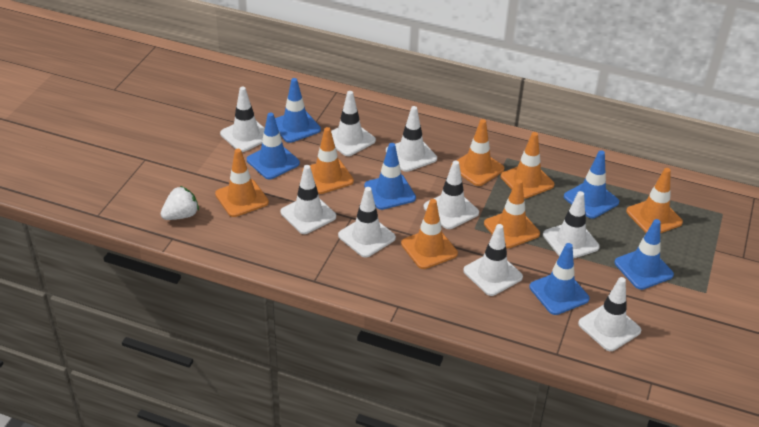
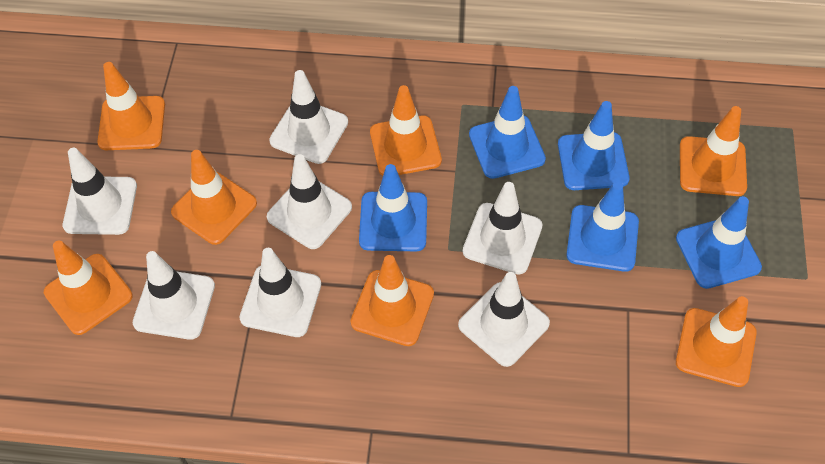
blue traffic cone: [247,112,300,179] [275,78,321,143] [364,143,416,210] [529,243,589,315] [564,150,619,219] [614,219,674,290] = 6 -> [359,164,427,251] [469,86,546,179] [558,101,630,190] [566,181,639,272] [676,196,762,289] = 5
white strawberry: [161,186,199,220] = 1 -> none = 0
white traffic cone: [220,87,265,152] [280,165,336,234] [331,91,376,156] [338,187,396,258] [386,106,437,172] [424,160,479,229] [463,224,523,296] [543,191,600,259] [578,277,641,351] = 9 -> [63,148,137,235] [133,251,215,340] [239,248,321,337] [267,154,352,249] [269,70,348,164] [458,272,550,367] [463,182,543,275] = 7

